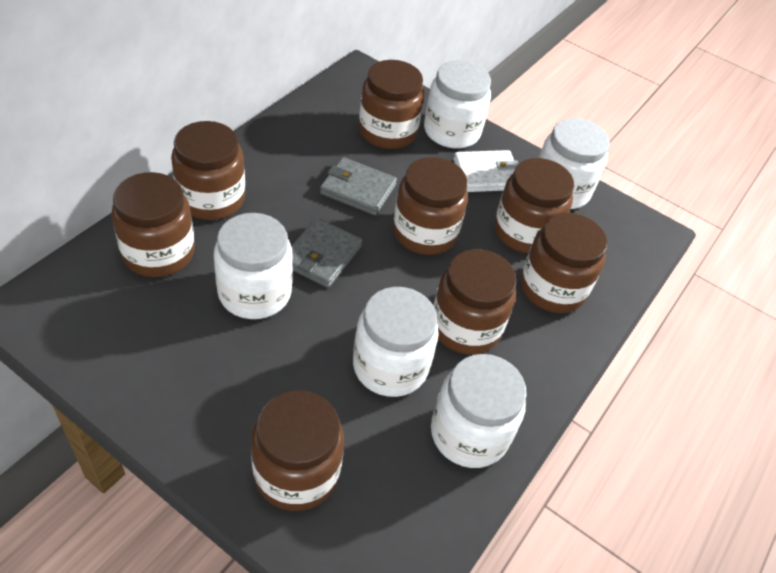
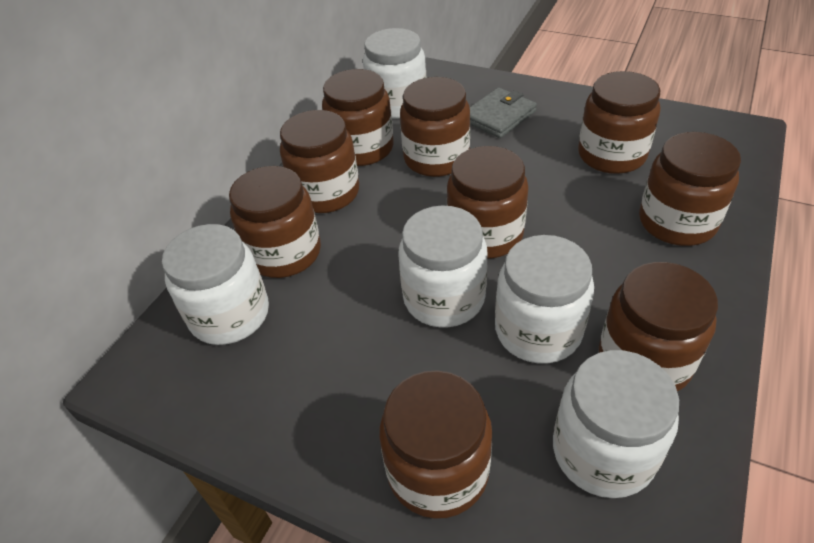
brown jar: [111,172,195,277] [171,121,245,220] [251,390,344,511] [359,60,424,149] [393,157,468,255] [433,249,517,355] [494,158,574,253] [521,213,608,313] = 8 -> [229,166,321,278] [280,110,359,213] [322,69,394,166] [379,370,492,519] [400,77,470,177] [447,146,529,259] [578,71,660,174] [599,262,718,392] [639,132,741,246] = 9
grey wallet: [291,218,362,288] [320,157,397,215] = 2 -> [470,87,537,138] = 1
white wallet: [454,150,519,192] = 1 -> none = 0

